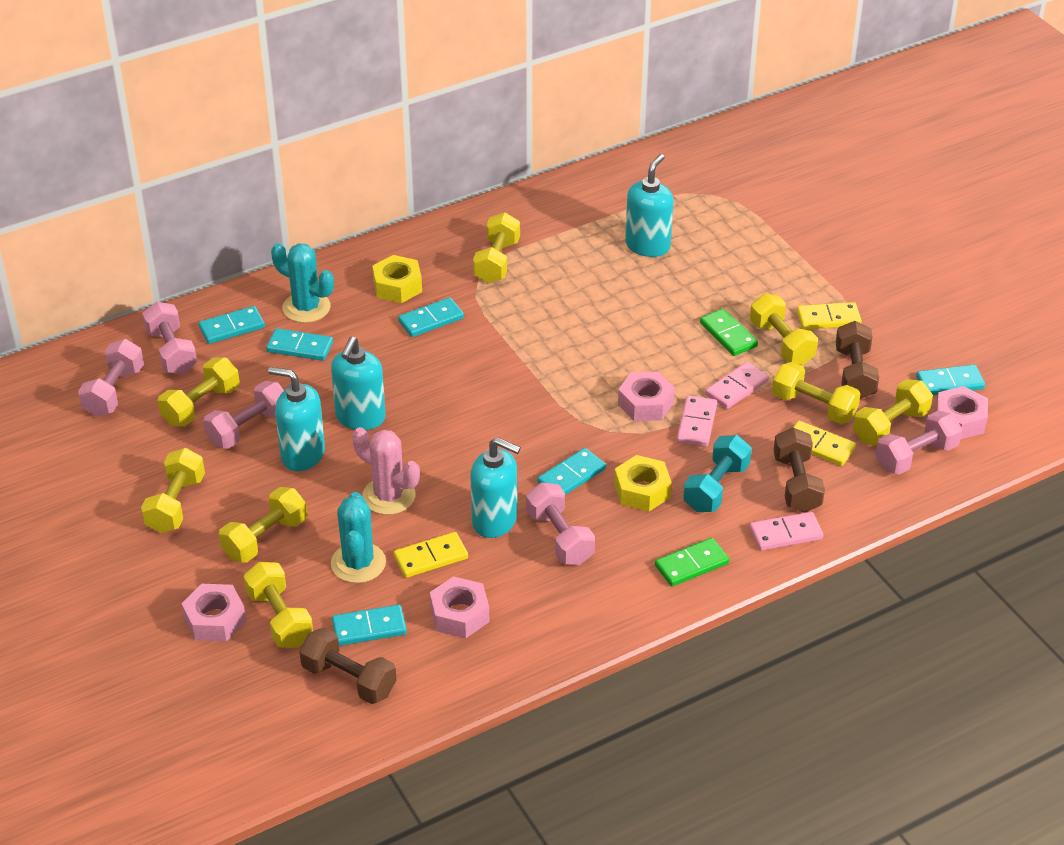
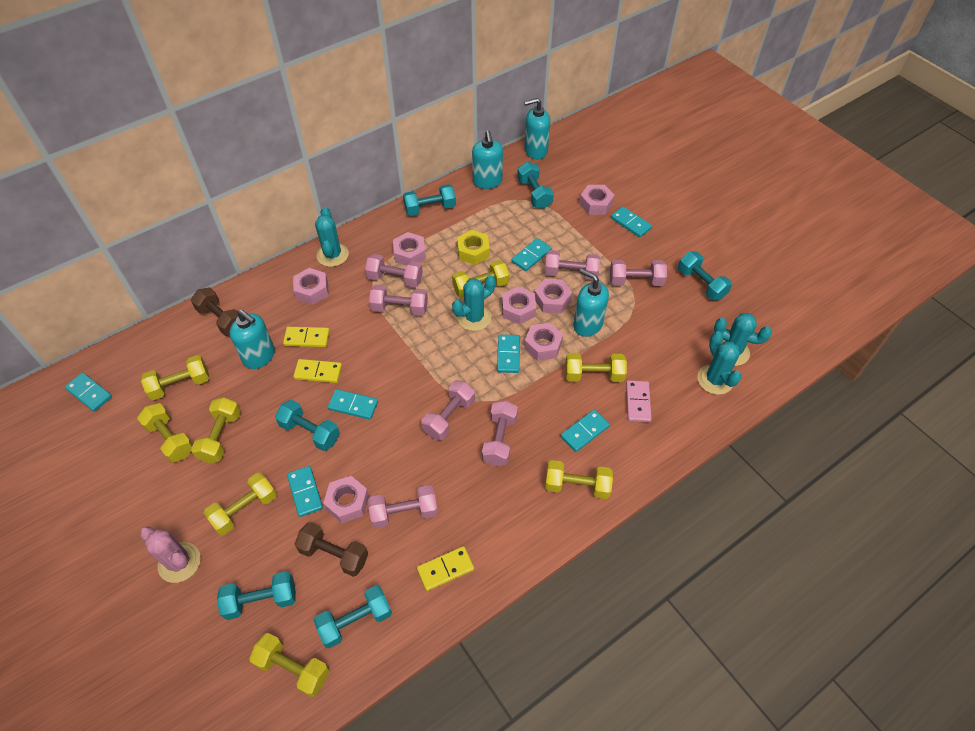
brown dumbbell: [299,628,397,704] [773,427,825,513] [836,321,879,399] = 3 -> [191,287,238,336] [294,522,368,577] = 2
green domino: [655,538,730,586] [700,308,758,356] = 2 -> none = 0
pink domino: [677,396,717,447] [705,362,769,409] [749,512,823,551] = 3 -> [626,380,652,422] = 1
pink dumbbell: [78,339,144,417] [142,302,197,375] [203,381,284,449] [526,482,595,565] [875,411,962,474] = 5 -> [365,254,423,288] [368,485,438,528] [369,285,428,316] [421,380,475,440] [482,400,518,466] [545,250,600,280] [610,260,667,286] = 7
pink nut: [181,584,246,642] [430,576,490,638] [618,372,675,421] [935,386,988,439] = 4 -> [293,268,329,305] [323,476,369,523] [393,232,426,266] [502,287,536,325] [524,323,563,361] [535,279,572,314] [579,185,615,215] = 7
turquoise cactus: [271,243,334,323] [331,492,386,583] = 2 -> [315,207,349,267] [452,275,495,331] [697,331,742,395] [714,313,772,366] = 4
turquoise domino: [198,306,265,344] [266,328,333,361] [332,605,407,646] [398,297,464,337] [537,448,606,495] [916,364,985,395] = 6 -> [65,372,112,412] [287,466,323,517] [328,389,378,420] [497,334,520,373] [511,238,552,271] [561,409,610,452] [611,206,652,238] = 7
turquoise dumbbell: [683,435,752,512] = 1 -> [217,571,296,620] [275,400,340,451] [314,585,392,648] [403,184,456,216] [517,162,554,209] [678,251,732,301] = 6
yellow nut: [372,255,422,303] [614,455,672,512] = 2 -> [457,230,490,265] = 1

